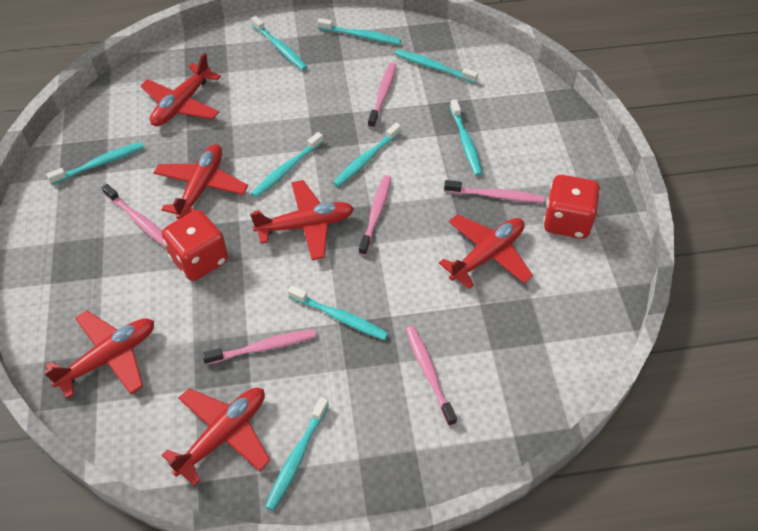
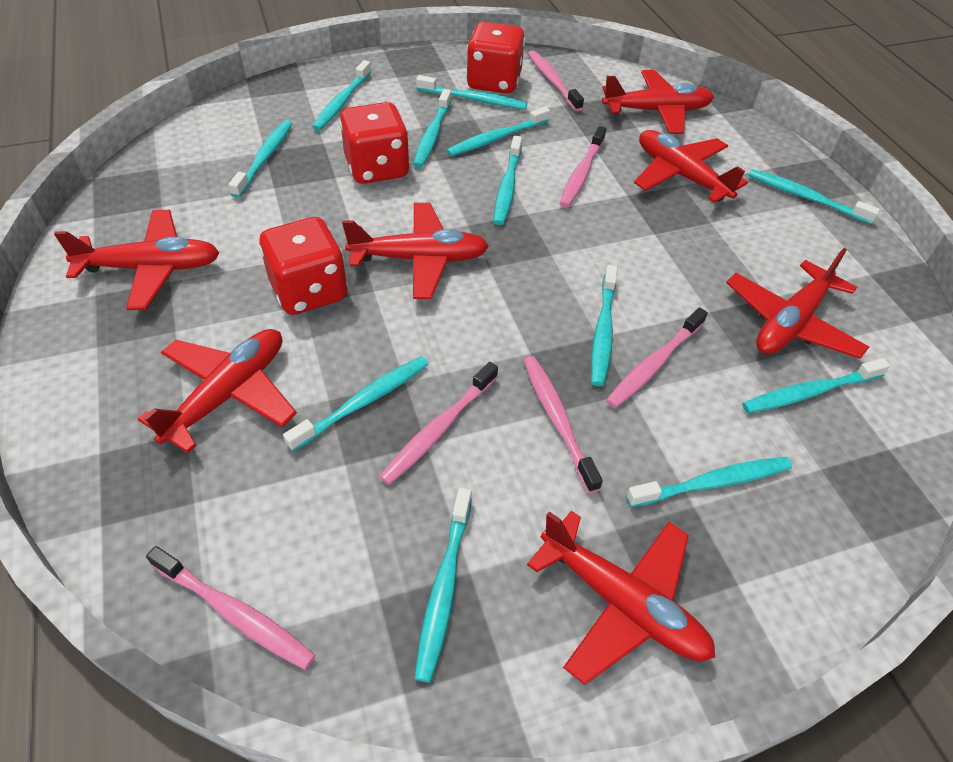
red dice: [162,210,228,281] [543,175,600,239] = 2 -> [259,217,348,315] [339,102,410,184] [466,22,525,94] = 3
red plane: [43,311,154,399] [140,53,221,126] [153,144,248,219] [162,388,271,487] [250,180,354,260] [439,214,533,289] = 6 -> [54,210,220,310] [138,329,297,453] [342,203,489,299] [527,511,715,685] [602,70,714,134] [634,130,748,203] [726,248,869,359] = 7
turquoise toothbrush: [46,142,144,185] [251,16,307,70] [251,132,323,198] [265,397,329,511] [288,286,388,340] [317,18,401,45] [333,122,401,187] [395,50,478,83] [450,100,482,176] = 9 -> [229,120,292,198] [283,356,428,452] [312,60,371,131] [413,89,452,168] [414,488,472,683] [416,75,527,109] [446,106,550,156] [494,136,522,225] [591,265,618,386] [626,457,792,507] [742,358,890,413] [748,169,880,224] = 12

